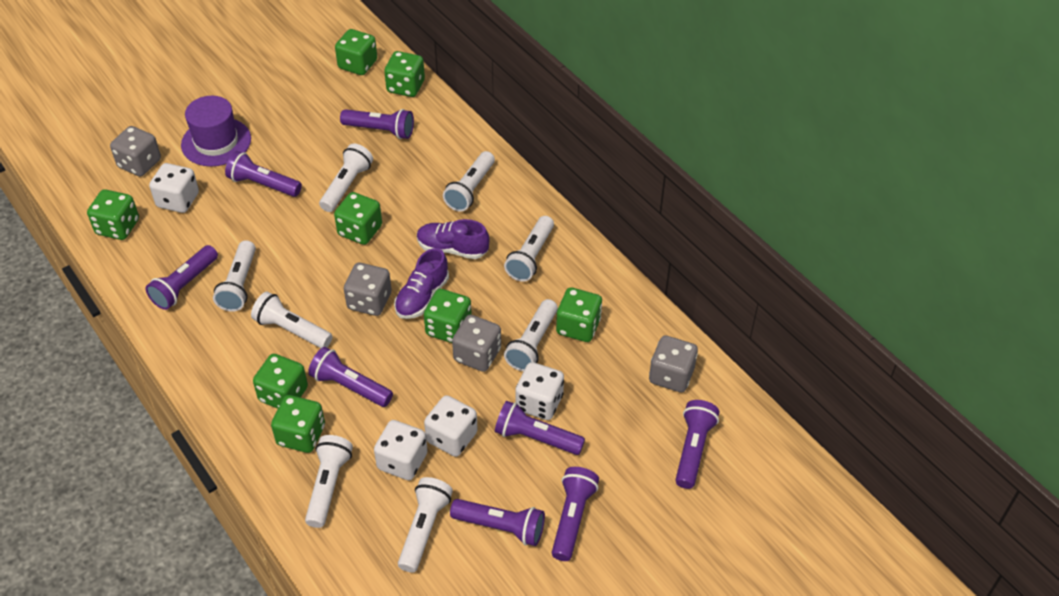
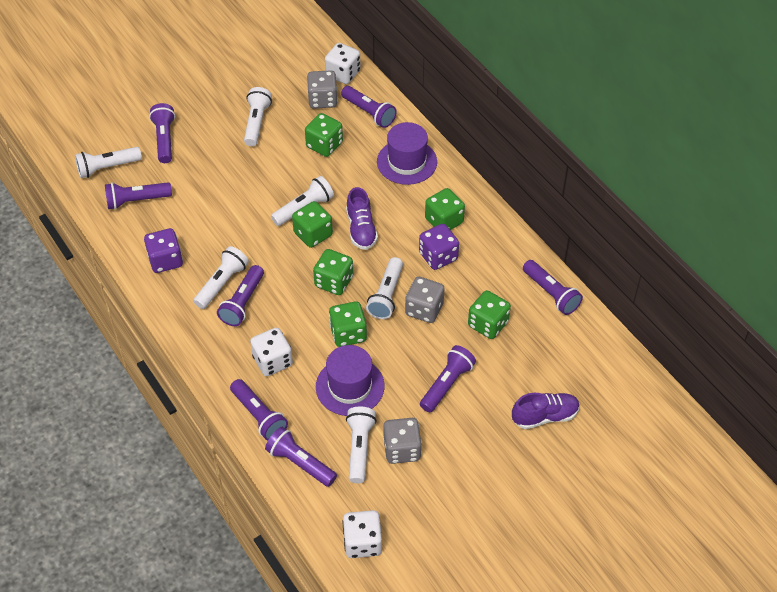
green dice: [87,189,139,240] [253,354,308,409] [271,395,325,453] [334,192,382,245] [335,29,377,75] [384,51,425,97] [424,289,472,343] [556,287,602,342] = 8 -> [292,201,333,248] [305,113,343,157] [313,249,353,295] [329,301,367,347] [425,188,465,230] [468,290,511,339] = 6
grey dice: [110,126,161,177] [344,263,392,316] [452,315,501,372] [649,335,698,392] = 4 -> [307,70,338,109] [383,418,422,464] [405,277,445,323] = 3
purple dice: none = 0 -> [144,228,183,273] [419,224,459,270] = 2
purple hat: [181,96,251,167] = 1 -> [316,345,384,416] [377,122,437,185] = 2
white dice: [149,163,199,213] [374,420,428,480] [424,395,478,457] [515,362,564,420] = 4 -> [250,327,293,376] [325,43,361,84] [342,510,382,558] = 3
white flashlight: [213,240,256,312] [251,292,333,348] [305,435,353,528] [319,144,373,212] [398,477,453,573] [443,151,495,212] [504,216,554,282] [504,299,558,371] = 8 -> [75,147,142,178] [193,246,249,309] [244,87,272,146] [271,176,334,226] [346,407,377,483] [366,257,403,319] = 6

